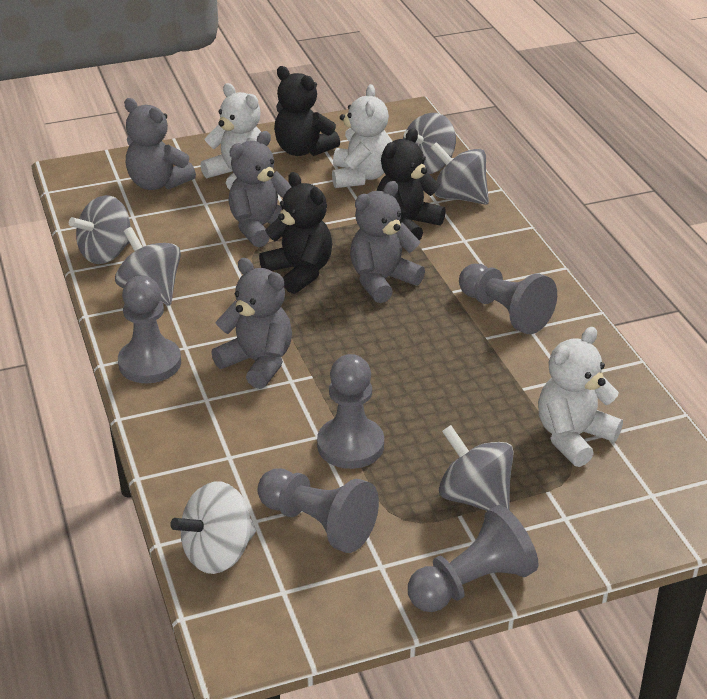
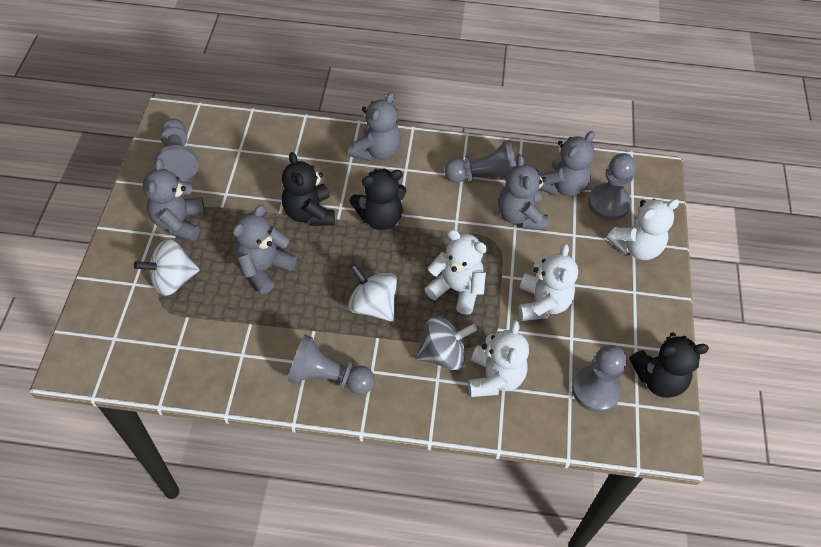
grey spinning top: [69,195,131,264] [115,227,181,305] [403,113,456,174] [431,142,489,205] [439,425,514,511] = 5 -> [415,316,477,370] = 1
grey teddy bear: [124,98,196,190] [211,258,292,389] [229,131,291,247] [350,181,425,303] = 4 -> [143,158,205,241] [233,205,297,294] [349,92,401,161] [498,154,548,230] [539,131,595,197] = 5
white spinning top: [170,481,256,574] = 1 -> [134,239,200,296] [348,264,397,322] = 2
white teddy bear: [200,83,261,190] [332,84,390,188] [538,327,623,467] = 3 -> [425,229,487,315] [468,320,529,397] [518,244,578,321] [607,199,680,260] = 4

